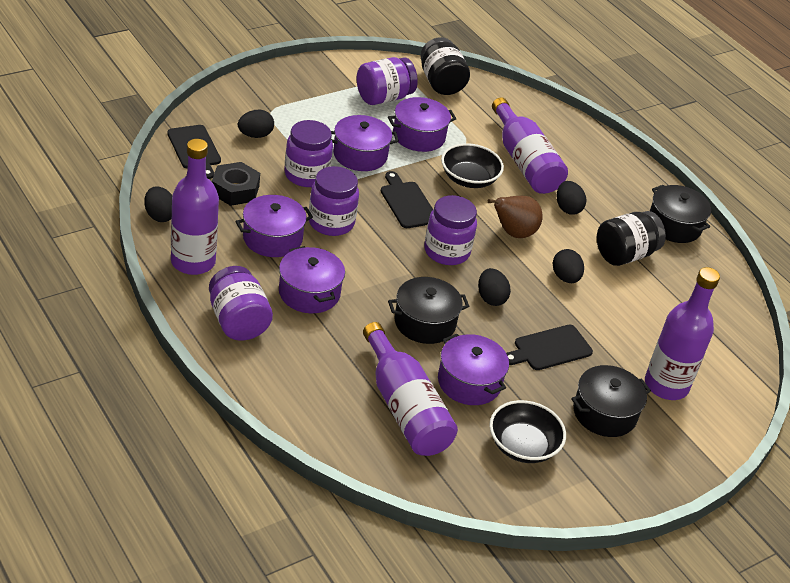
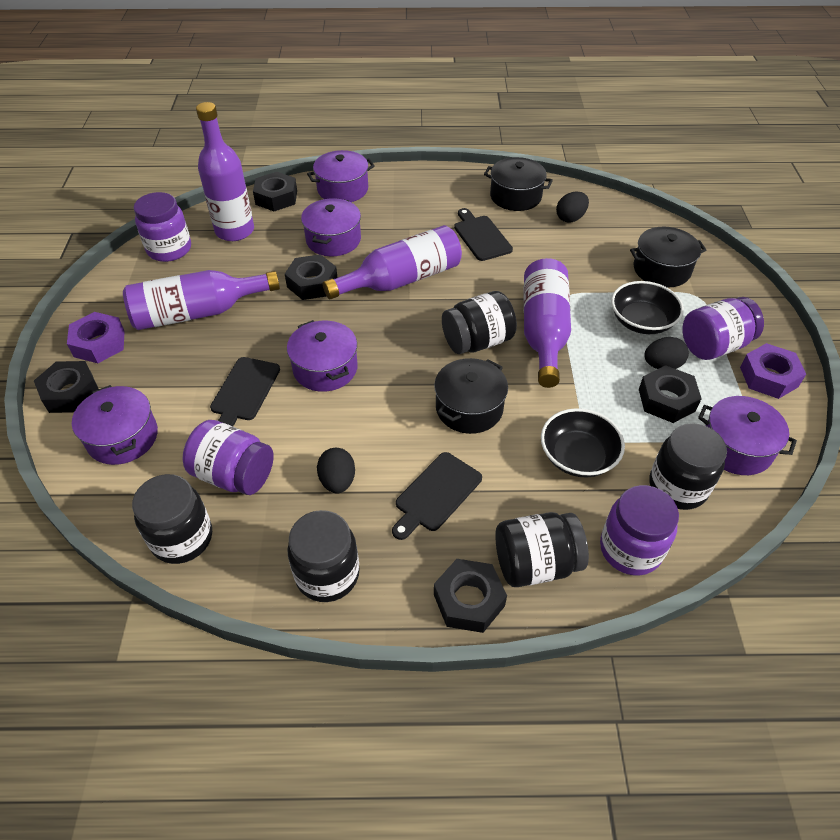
black egg: [144,187,172,222] [238,109,274,138] [478,268,511,306] [553,249,584,283] [557,181,586,215] = 5 -> [317,448,355,493] [556,192,589,222] [644,337,689,369] = 3
black jar: [420,37,470,95] [597,211,666,266] = 2 -> [132,474,212,564] [287,510,360,602] [442,291,517,354] [495,512,589,587] [649,423,727,510] = 5
black nut: [212,162,260,206] = 1 -> [34,361,98,413] [253,172,297,211] [285,255,338,300] [434,559,507,633] [639,365,702,423] = 5
brown pear: [488,196,542,238] = 1 -> none = 0
purple jar: [209,266,273,341] [284,120,333,187] [308,166,359,236] [357,57,418,105] [424,195,477,265] = 5 -> [134,192,191,262] [183,420,274,495] [600,485,679,576] [682,297,764,360] = 4
purple nut: none = 0 -> [67,312,125,363] [740,343,806,399] = 2

